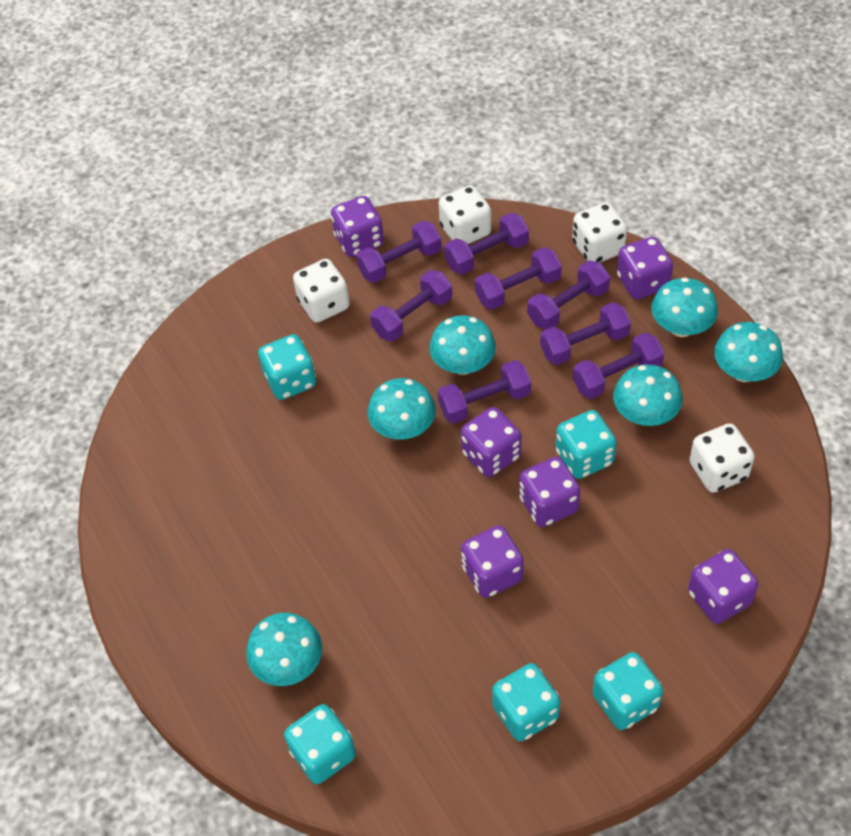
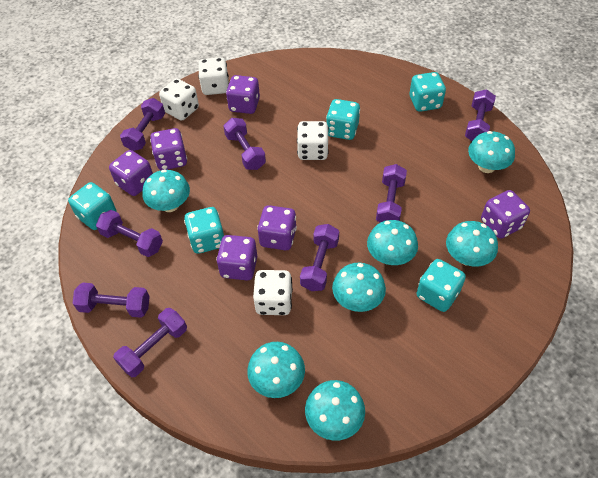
turquoise mushroom: [246,613,322,686] [367,378,436,440] [429,315,496,375] [613,364,683,426] [651,277,718,337] [714,322,783,382] = 6 -> [143,169,190,212] [247,342,305,398] [305,380,365,441] [332,263,386,312] [367,220,418,265] [446,221,498,266] [468,131,515,173] = 7

